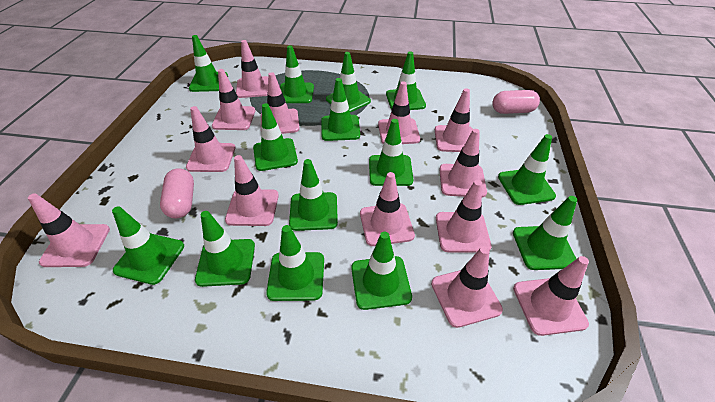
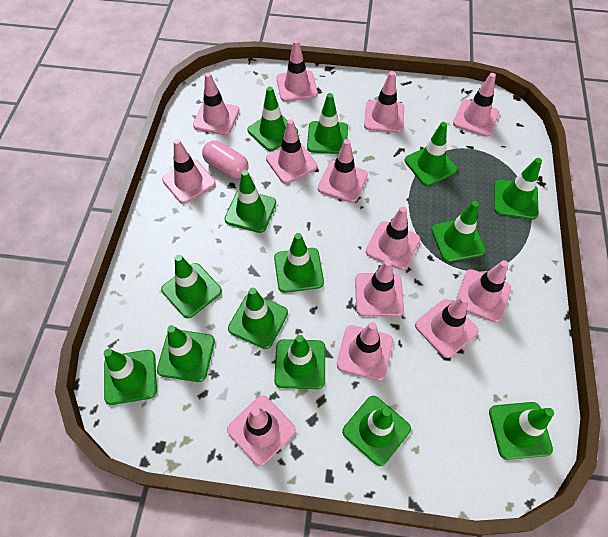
pink capsule: [160,168,194,218] [492,90,540,114] = 2 -> [202,141,249,179] = 1

